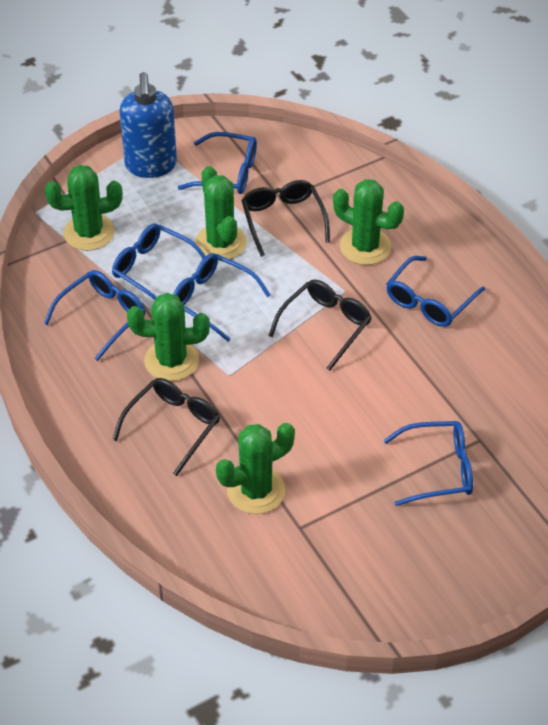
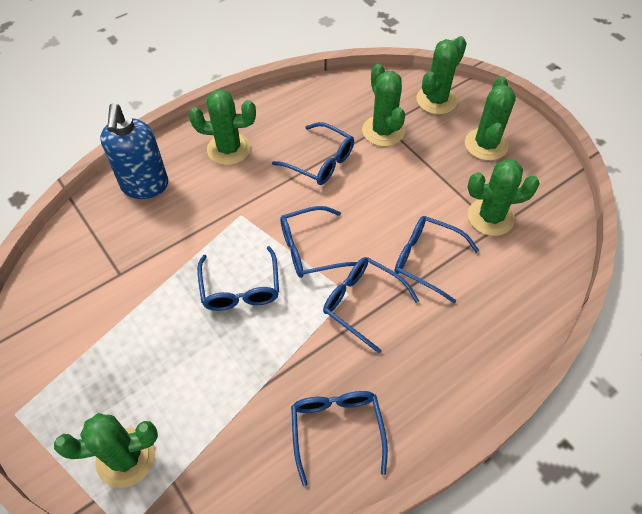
black glasses: [112,378,220,476] [241,180,330,257] [268,279,372,371] = 3 -> none = 0
green cactus: [45,165,123,251] [127,293,210,381] [195,166,246,261] [216,423,295,514] [333,179,404,265] = 5 -> [54,413,158,488] [189,89,256,165] [362,64,405,147] [416,36,467,114] [465,76,516,161] [467,159,540,236] = 6

